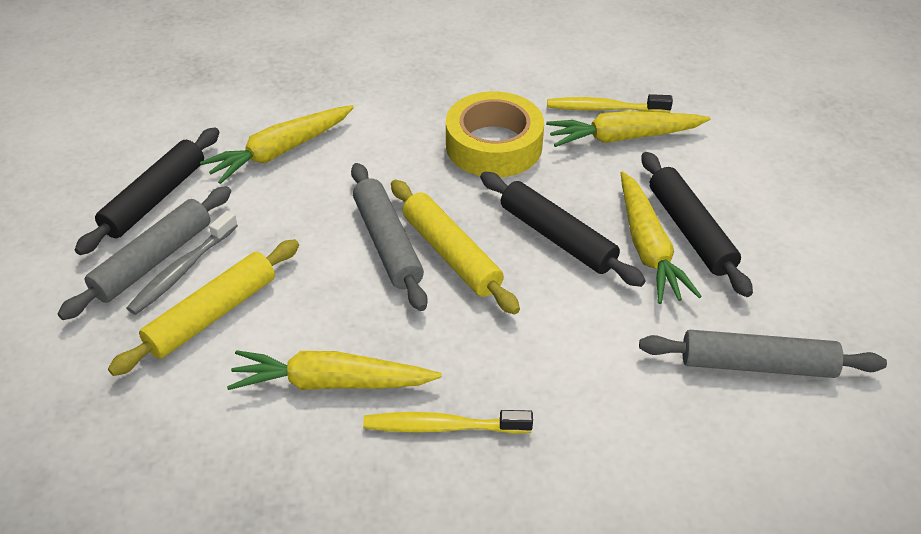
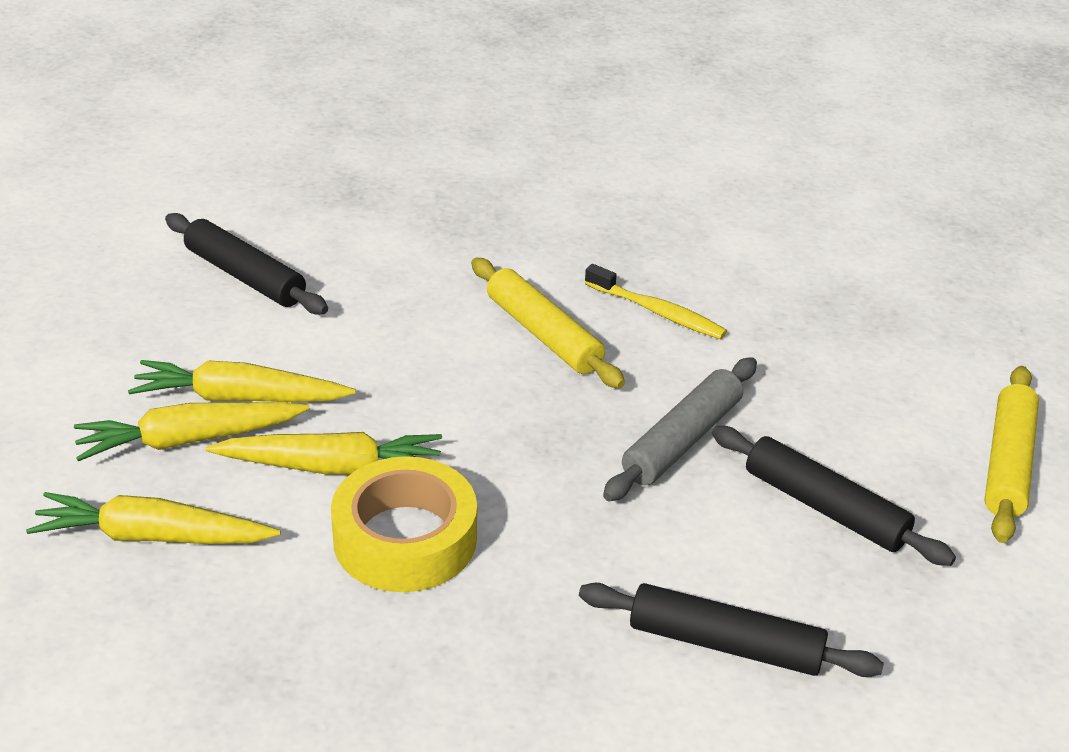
grey rolling pin: [58,186,231,320] [351,163,428,311] [639,330,887,378] = 3 -> [603,357,757,501] = 1
grey toothbrush: [126,211,238,315] = 1 -> none = 0
yellow toothbrush: [363,410,533,434] [547,94,673,113] = 2 -> [585,264,727,339] = 1

